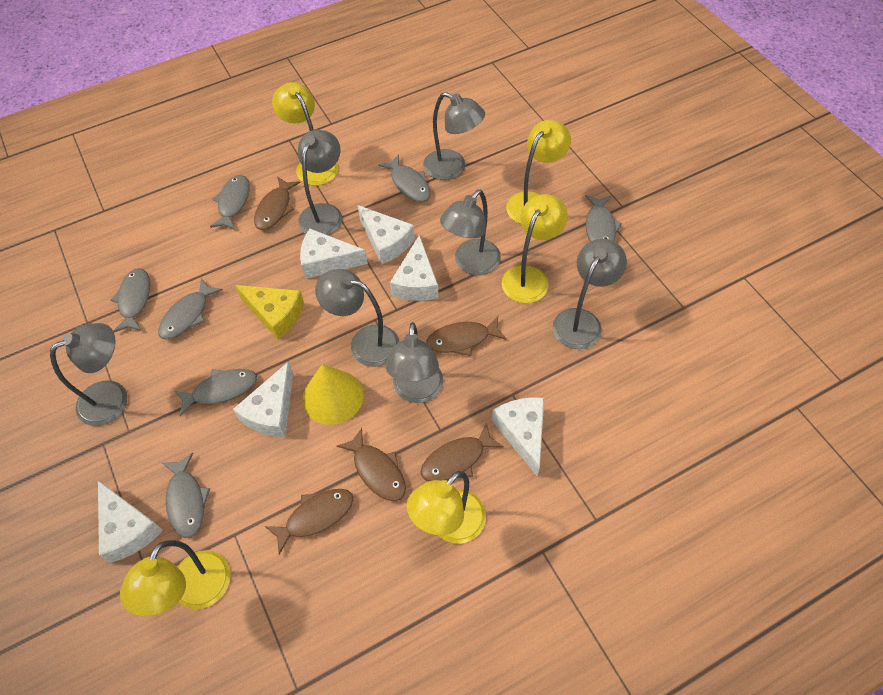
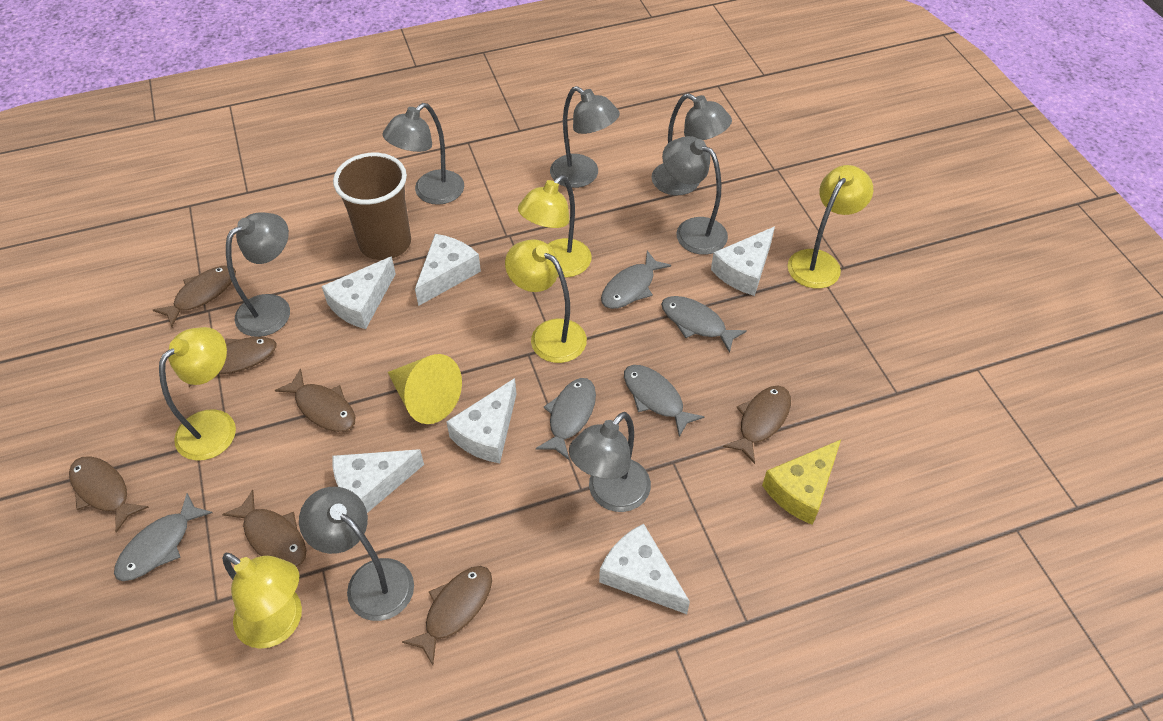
brown cup: none = 0 -> [333,153,411,260] = 1
brown fish: [254,177,300,230] [265,489,354,555] [337,428,406,501] [420,422,504,481] [426,316,507,356] = 5 -> [69,456,149,533] [153,266,236,327] [188,337,277,387] [222,490,307,567] [275,368,355,432] [402,566,492,665] [723,385,791,464] = 7
grey fish: [111,268,150,332] [158,278,223,340] [161,453,210,538] [174,369,257,416] [210,175,250,230] [378,154,430,202] [585,195,622,242] = 7 -> [114,493,213,581] [536,378,596,460] [601,251,671,309] [624,365,704,437] [661,296,747,353] = 5

